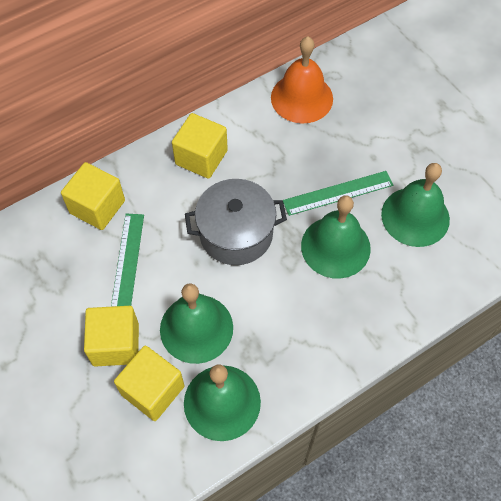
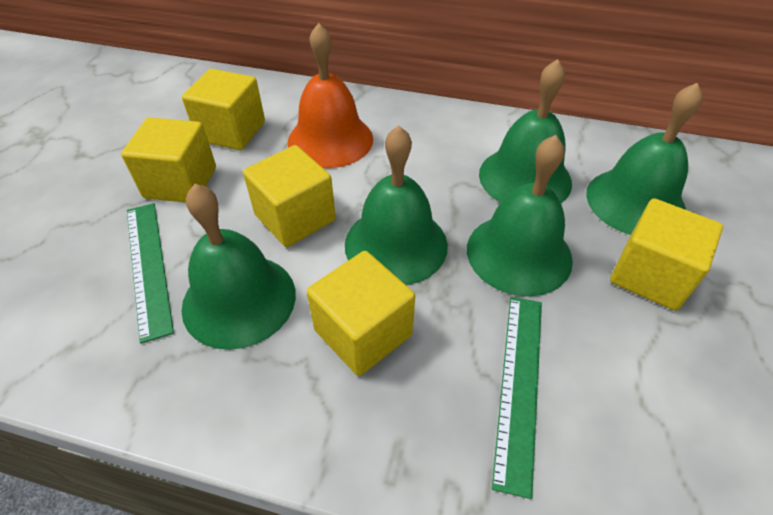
green bell: [160,283,233,364] [184,365,261,441] [301,195,371,279] [381,163,450,247] = 4 -> [181,184,296,350] [345,125,448,285] [467,135,573,297] [479,59,572,203] [586,83,703,235] = 5
grey pot: [185,179,287,265] = 1 -> none = 0
yellow cube: [61,162,125,230] [84,306,139,367] [114,346,185,421] [172,113,228,179] = 4 -> [121,117,216,203] [182,69,265,150] [243,145,336,247] [307,251,415,376] [610,198,723,311] = 5

